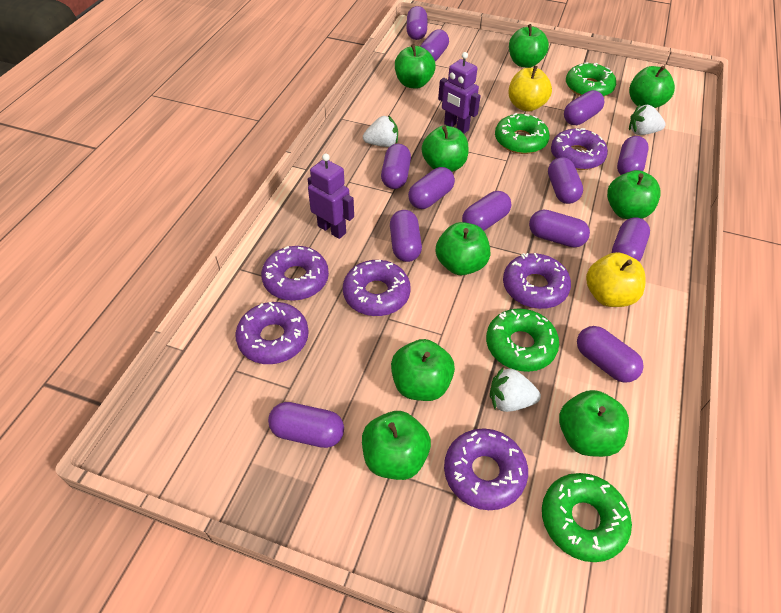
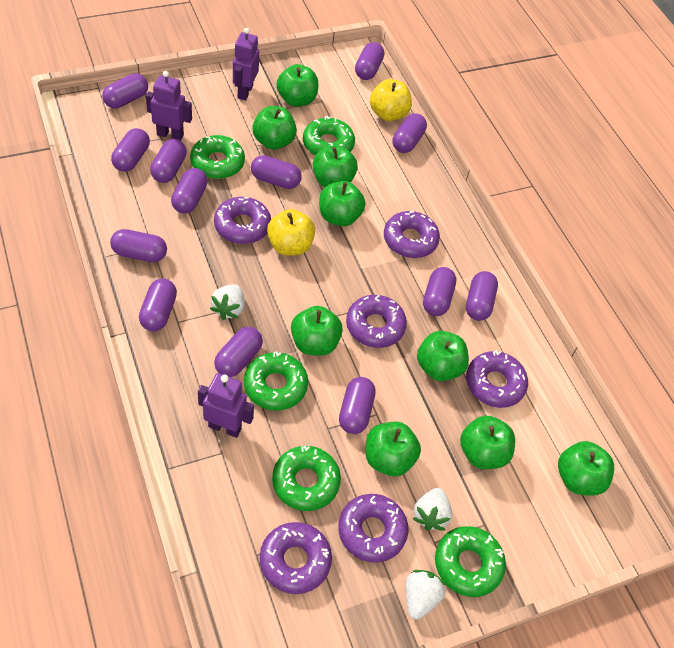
green donut: [486,308,559,372] [495,113,550,154] [542,473,632,562] [566,62,616,97] = 4 -> [190,135,245,179] [244,352,308,411] [272,445,341,511] [303,116,355,155] [435,526,506,597] = 5
purple robot: [308,153,354,239] [438,52,481,134] = 2 -> [146,71,192,141] [198,373,254,438] [233,28,259,100] = 3

